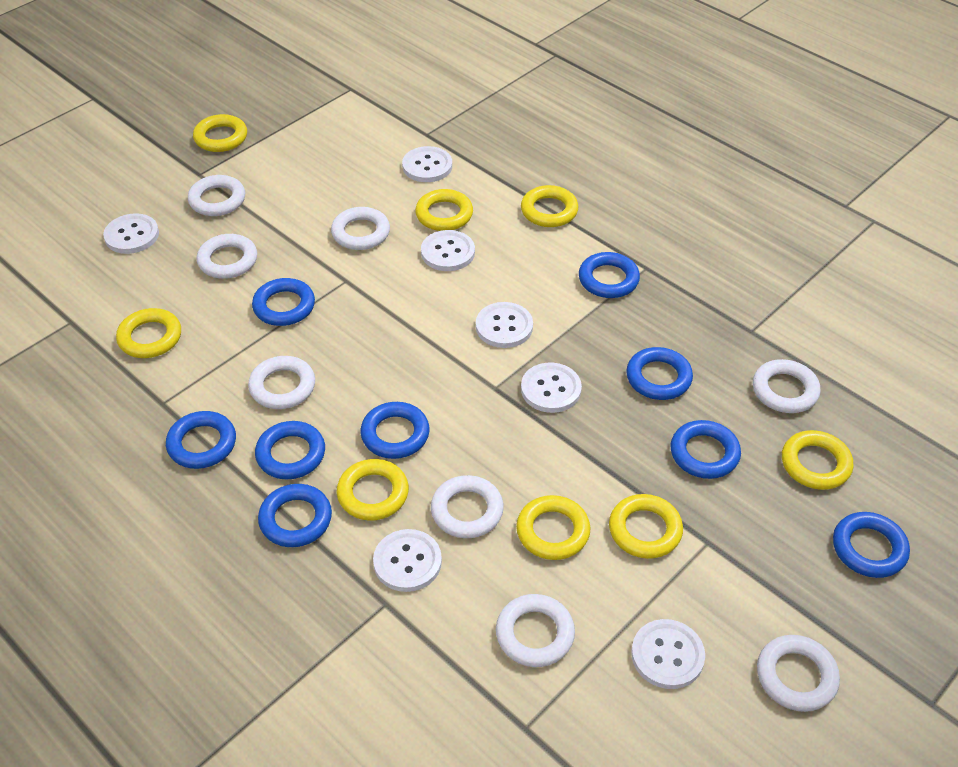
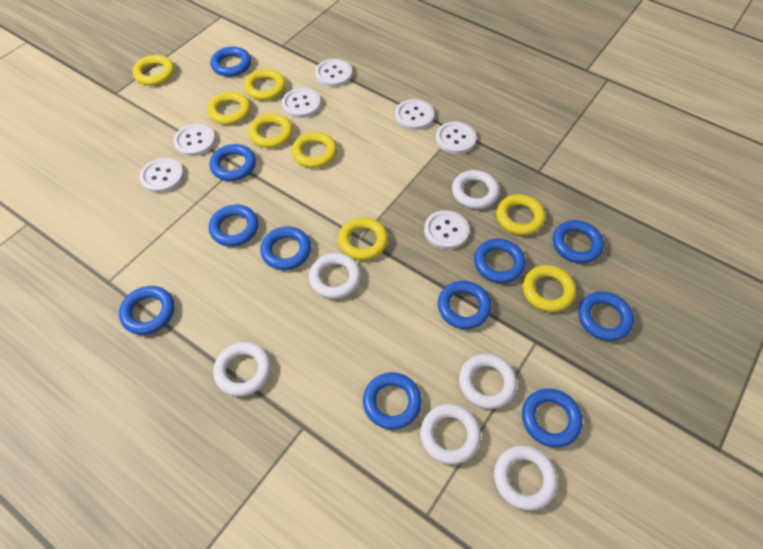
blue ring: [166,411,236,469] [252,278,315,326] [255,421,325,480] [258,484,332,547] [360,402,430,459] [579,252,640,298] [626,347,693,400] [670,420,741,479] [833,512,910,578] = 9 -> [119,286,174,335] [209,205,259,246] [210,46,251,77] [210,144,256,181] [260,226,311,270] [363,372,422,430] [438,281,492,329] [474,238,526,283] [522,388,583,448] [553,220,604,263] [578,291,634,341] = 11
white ring: [188,175,245,216] [197,234,257,279] [248,356,315,409] [331,207,390,250] [431,475,504,538] [496,594,575,667] [753,359,821,413] [757,635,840,712] = 8 -> [213,342,271,396] [309,253,361,299] [420,404,481,465] [452,170,499,209] [459,354,517,409] [494,445,558,511] = 6

